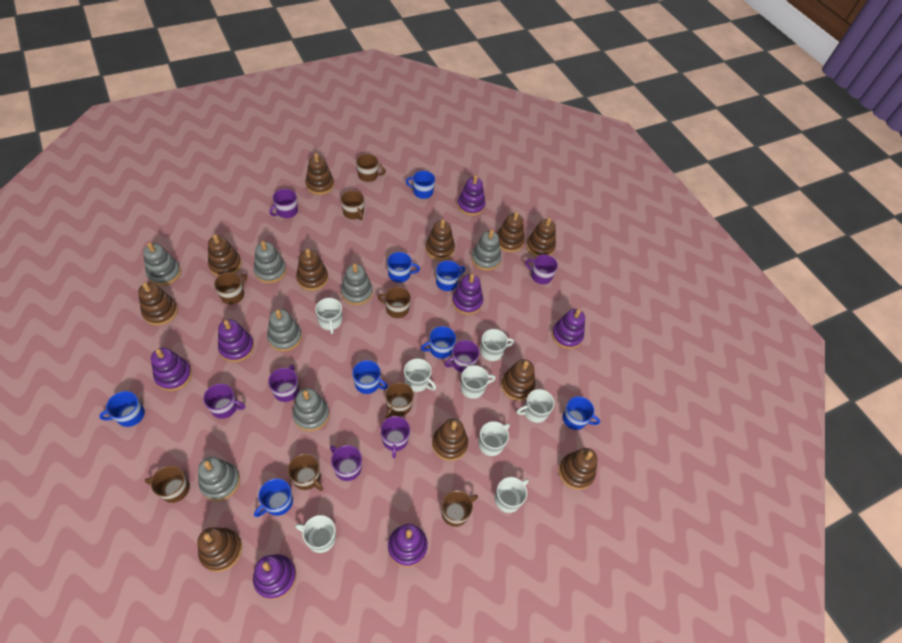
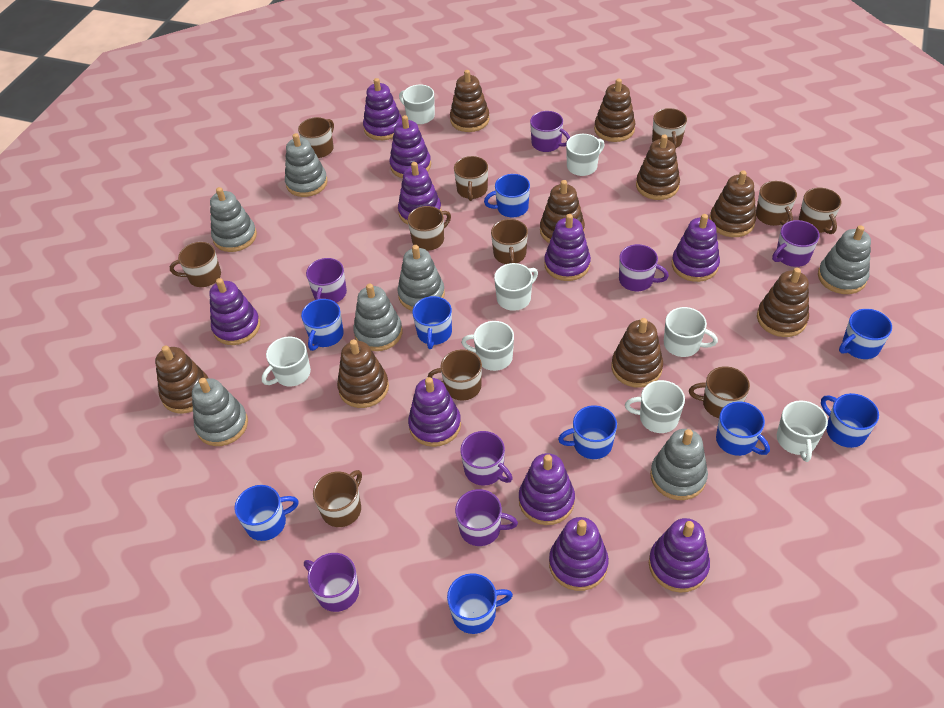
blue mug: [99,391,145,427] [254,479,293,517] [352,360,388,394] [387,252,420,283] [406,171,435,199] [421,326,456,359] [436,261,465,291] [563,396,600,430] = 8 -> [234,485,299,541] [301,299,344,351] [412,296,452,349] [447,573,513,634] [484,174,530,217] [558,405,617,459] [716,402,770,456] [821,393,879,448] [839,309,892,359] = 9
brown mug: [145,465,190,503] [214,272,247,304] [288,454,323,491] [341,190,364,220] [356,154,386,182] [378,287,411,318] [385,382,414,419] [442,490,478,527] = 8 -> [170,242,221,287] [298,117,334,158] [313,470,362,527] [408,206,451,251] [428,349,482,401] [454,156,488,201] [491,219,528,264] [652,108,687,148] [689,366,750,418] [756,181,797,226] [799,187,842,234] = 11
brown stacking toy: [138,282,178,326] [197,527,242,572] [208,234,241,276] [296,249,328,291] [305,153,334,195] [425,219,455,260] [432,418,468,461] [497,212,525,252] [501,359,535,401] [526,218,556,257] [558,448,598,490] = 11 -> [155,346,208,413] [337,339,389,408] [450,70,490,132] [540,180,585,243] [594,78,635,142] [611,318,663,388] [636,134,680,200] [709,170,756,237] [757,268,809,337] = 9
purple stacking toy: [151,347,192,391] [218,319,254,362] [253,554,296,600] [388,524,428,567] [452,274,483,315] [458,175,486,216] [552,309,585,349] = 7 -> [209,278,260,345] [363,78,402,140] [389,115,431,178] [398,162,441,225] [408,377,461,447] [519,453,575,525] [544,214,591,281] [549,517,609,591] [649,518,710,592] [672,214,720,282] = 10

